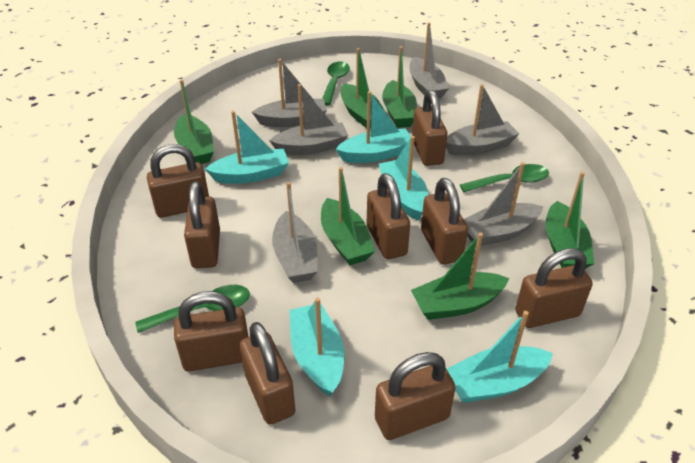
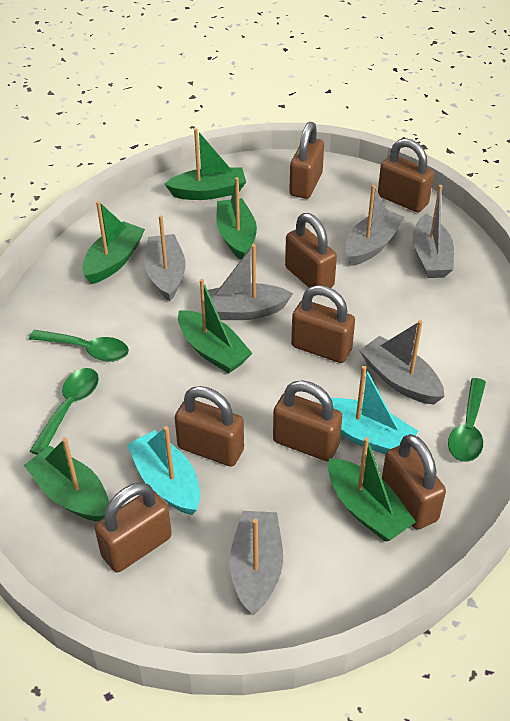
brown padlock: [147,144,209,218] [174,291,249,372] [184,181,220,268] [240,322,296,425] [367,173,410,259] [375,352,456,440] [412,90,448,166] [421,178,468,265] [515,248,593,328] = 9 -> [95,482,172,573] [175,386,244,467] [273,380,342,461] [285,213,337,288] [289,122,324,199] [291,285,355,363] [378,138,434,212] [382,434,446,530] = 8
turquoise boat: [205,111,289,184] [289,297,344,396] [336,91,415,163] [379,136,428,221] [447,311,553,403] = 5 -> [127,426,200,515] [319,366,418,454] = 2

